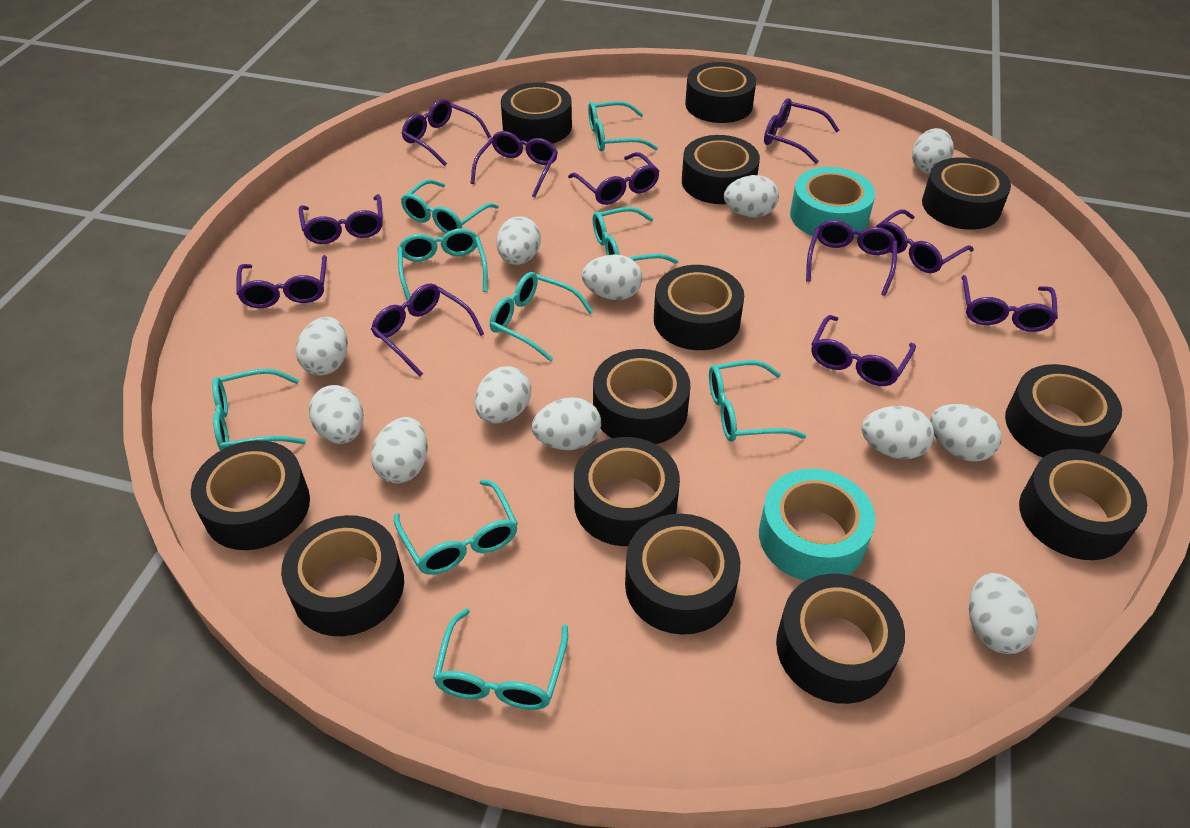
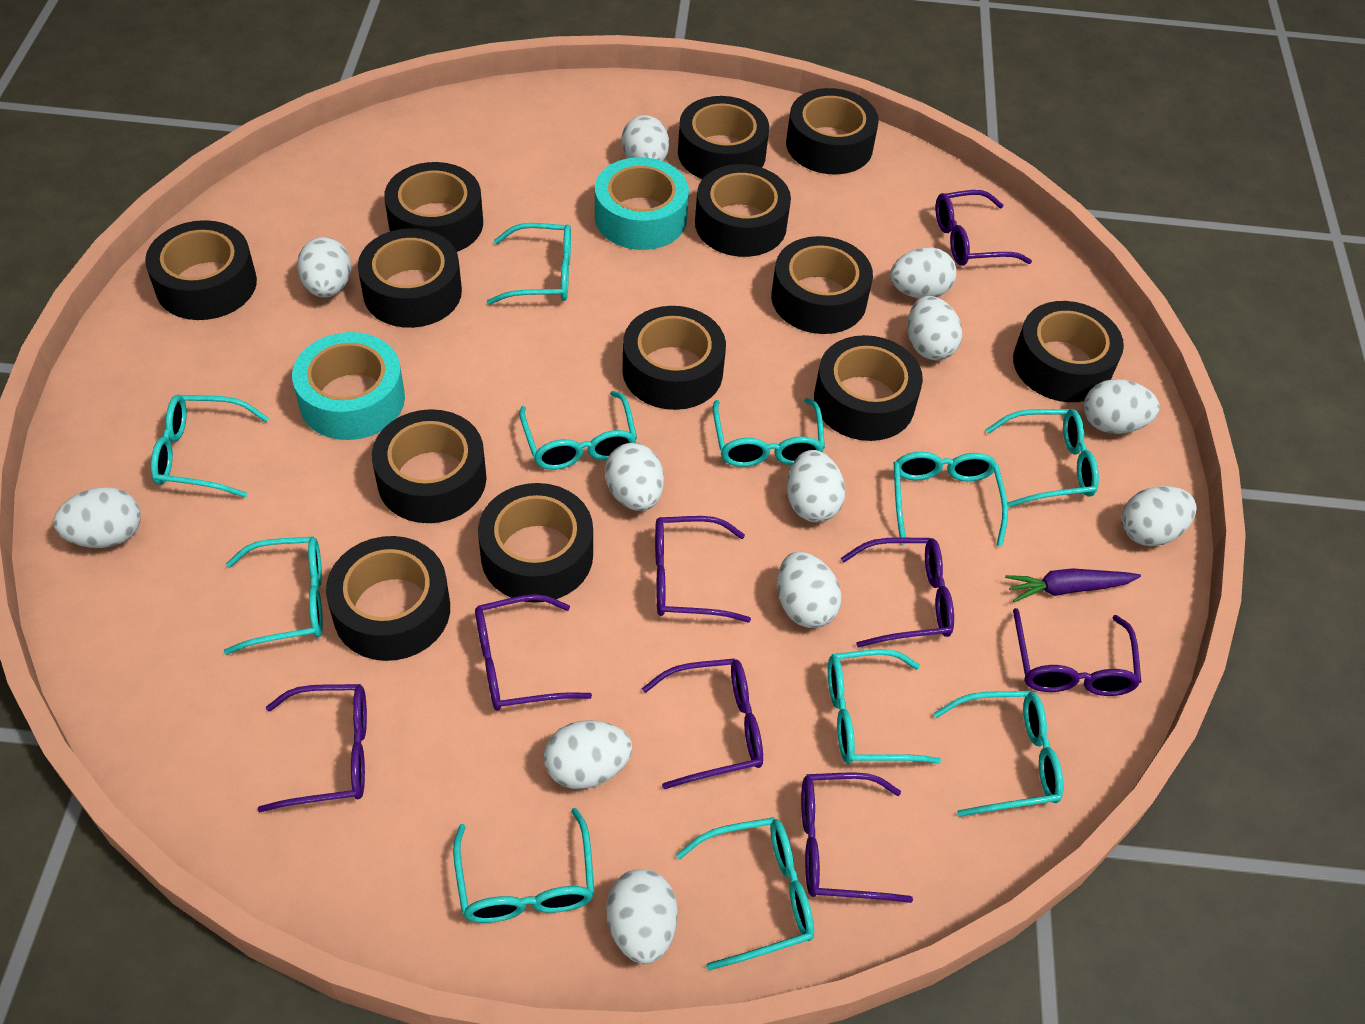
purple carrot: none = 0 -> [1005,568,1141,602] = 1
purple glasses: [236,255,327,308] [299,194,383,244] [371,283,484,377] [402,99,491,166] [470,131,558,198] [568,152,660,205] [764,98,840,164] [806,220,897,296] [811,315,916,386] [876,209,974,273] [961,275,1058,332] = 11 -> [258,684,367,813] [475,594,592,711] [642,658,763,789] [655,516,751,622] [801,772,913,903] [841,537,954,647] [935,190,1032,266] [1013,608,1141,696] = 8
turquoise glasses: [212,369,306,451] [394,479,518,575] [398,228,488,302] [401,179,499,233] [433,608,568,710] [490,272,593,362] [588,101,658,152] [593,207,679,264] [709,360,806,442] = 9 -> [151,395,269,498] [224,536,323,655] [453,808,595,923] [487,223,571,305] [519,391,637,470] [676,817,814,970] [713,398,825,467] [828,649,941,764] [894,452,1008,547] [933,691,1063,817] [986,409,1099,507] = 11

